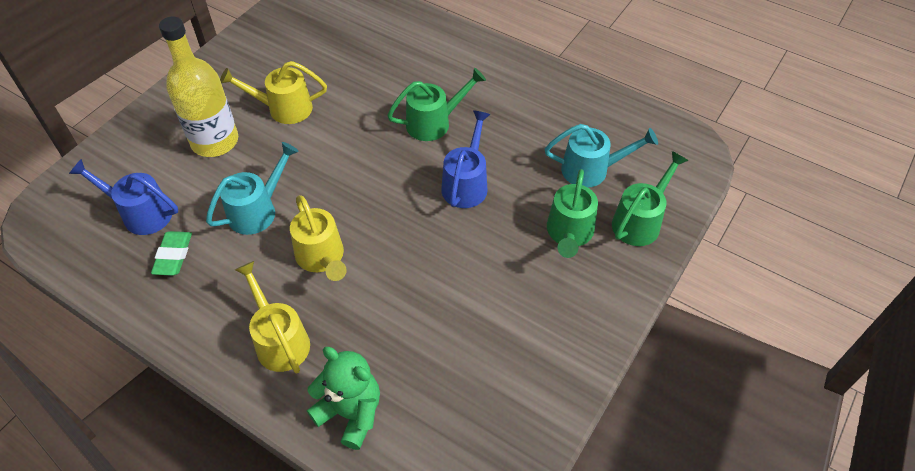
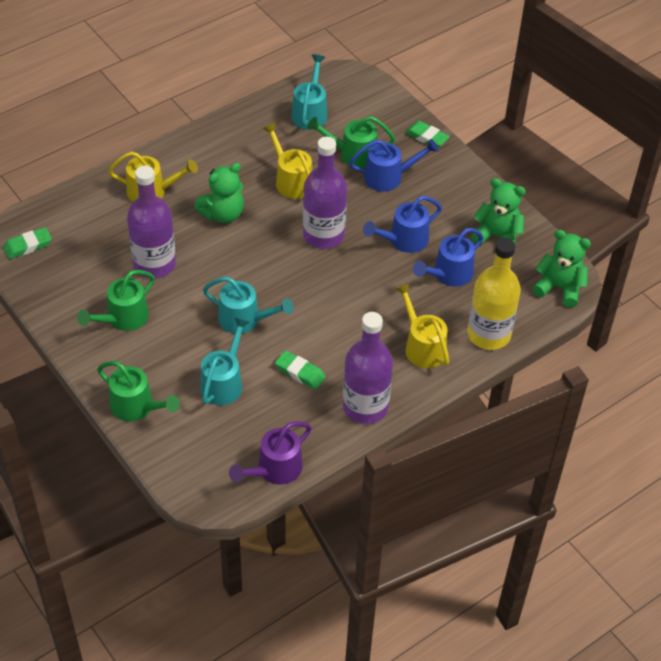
blue watering can: [69,159,178,235] [441,110,490,208] = 2 -> [349,139,439,192] [363,196,442,253] [413,228,484,287] = 3
green eraser: [151,231,192,276] = 1 -> [3,227,52,259] [275,350,326,390] [405,121,450,147] = 3
green teddy bear: [307,347,380,450] = 1 -> [194,163,244,223] [471,178,526,245] [533,230,591,308] = 3
purple bottle: none = 0 -> [127,166,176,278] [303,137,347,249] [343,312,393,424] = 3
purple watering can: none = 0 -> [229,422,312,485] = 1
turquoise watering can: [206,142,299,235] [545,124,658,187] = 2 -> [200,317,250,405] [203,277,294,334] [291,55,327,130] = 3

